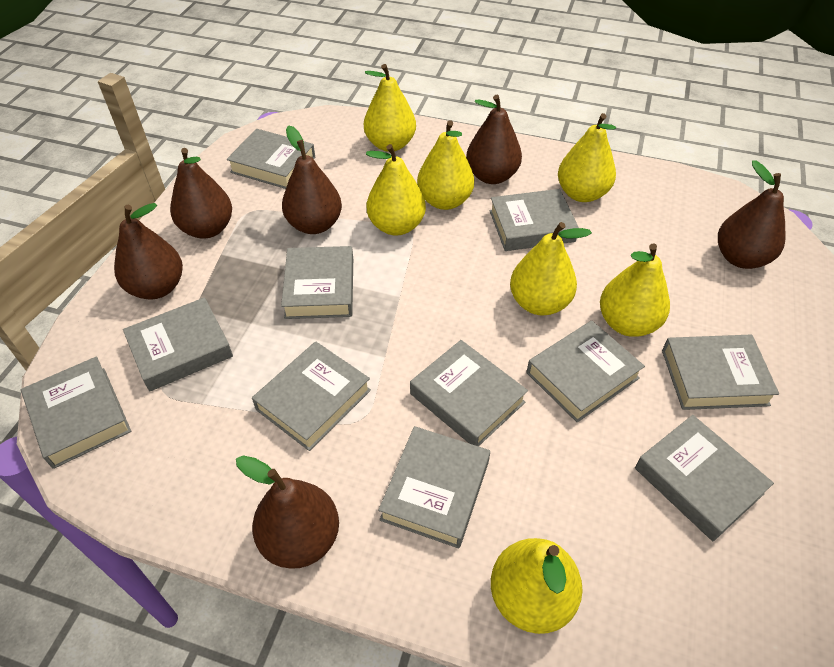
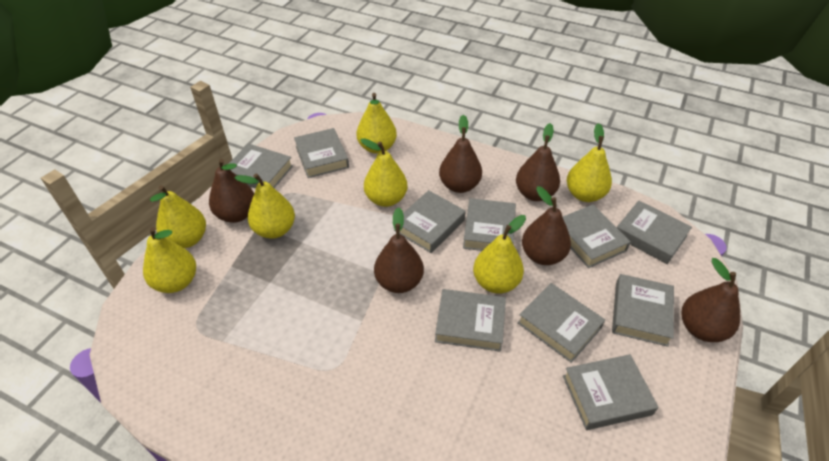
grey book: [21,356,131,469] [123,297,233,392] [227,129,315,189] [252,341,371,451] [281,246,353,319] [378,426,490,548] [410,340,528,446] [489,189,579,251] [526,321,645,423] [635,415,774,541] [662,335,779,410] = 11 -> [228,143,293,189] [294,128,349,178] [394,190,466,253] [435,289,506,352] [463,198,516,251] [517,283,605,363] [563,204,631,268] [563,354,658,430] [612,274,674,347] [617,200,692,264] = 10

